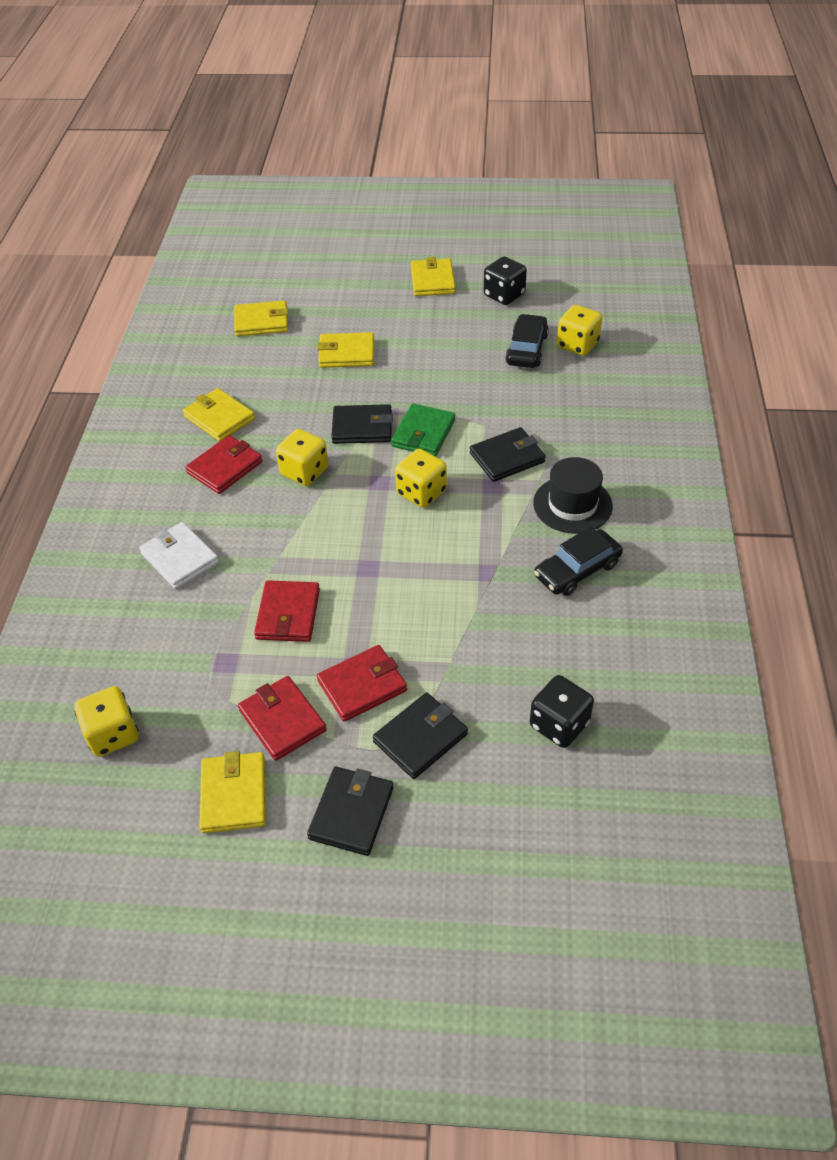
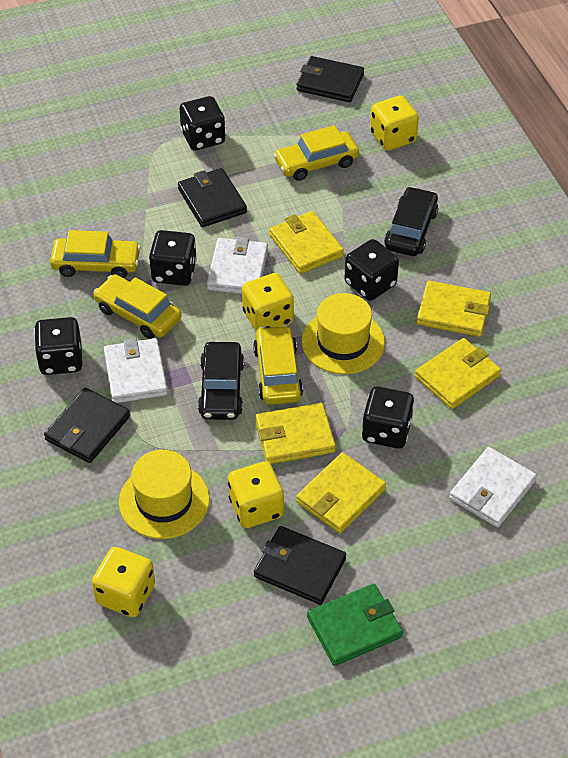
black dice: [484,256,527,305] [530,675,594,748] = 2 -> [34,317,82,375] [149,230,197,286] [179,96,225,150] [345,239,399,301] [362,386,414,449] = 5
black hat: [533,457,613,534] = 1 -> none = 0
red wallet: [185,435,263,494] [238,676,327,761] [254,580,320,642] [317,645,407,722] = 4 -> none = 0
white wallet: [139,522,219,589] = 1 -> [104,338,168,403] [207,237,268,294] [449,447,537,527] = 3
yellow car: none = 0 -> [50,230,141,278] [93,274,181,339] [253,325,303,404] [274,125,359,181] = 4
yellow hat: none = 0 -> [119,450,210,539] [301,293,385,374] = 2

